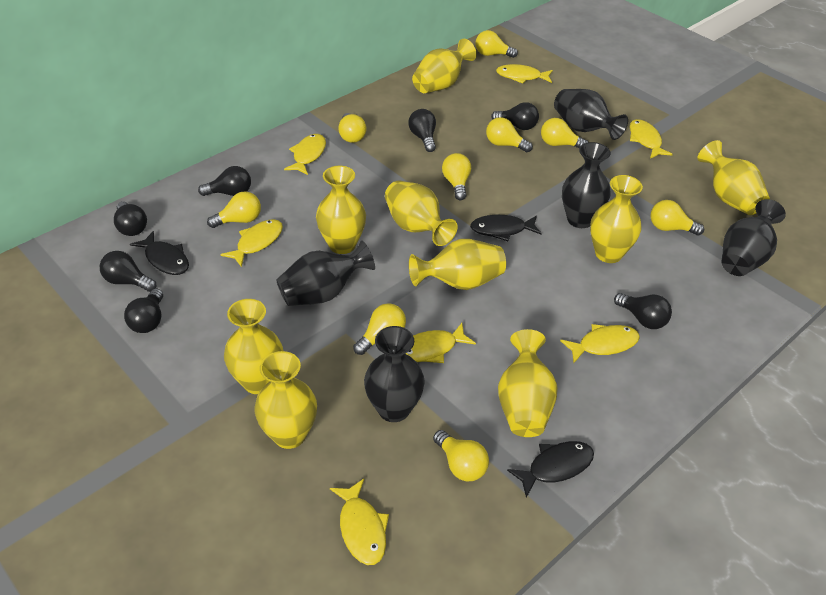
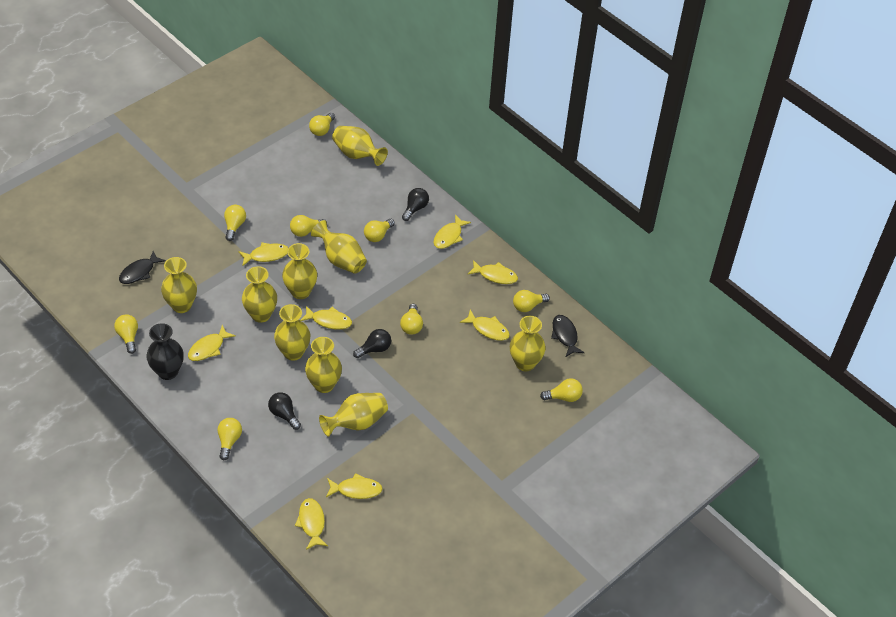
black fish: [130,231,189,275] [470,215,542,241] [507,441,594,498] = 3 -> [119,251,166,284] [551,315,584,357] = 2
black light bulb: [100,251,157,292] [114,201,147,236] [124,289,163,333] [198,166,251,196] [408,109,436,152] [491,102,539,130] [614,293,672,329] = 7 -> [268,392,301,430] [353,329,391,358] [402,188,429,221] = 3
black vase: [277,241,375,306] [364,326,425,422] [554,89,628,140] [562,142,611,228] [722,199,786,276] = 5 -> [146,323,184,380] = 1
yellow fish: [220,219,283,267] [284,134,326,175] [330,479,389,565] [405,323,476,363] [496,64,553,84] [560,324,640,363] [630,119,673,158] = 7 -> [188,325,236,361] [239,242,288,266] [295,498,328,550] [300,306,352,329] [326,473,383,499] [433,214,471,249] [460,310,510,341] [467,260,518,284] = 8

